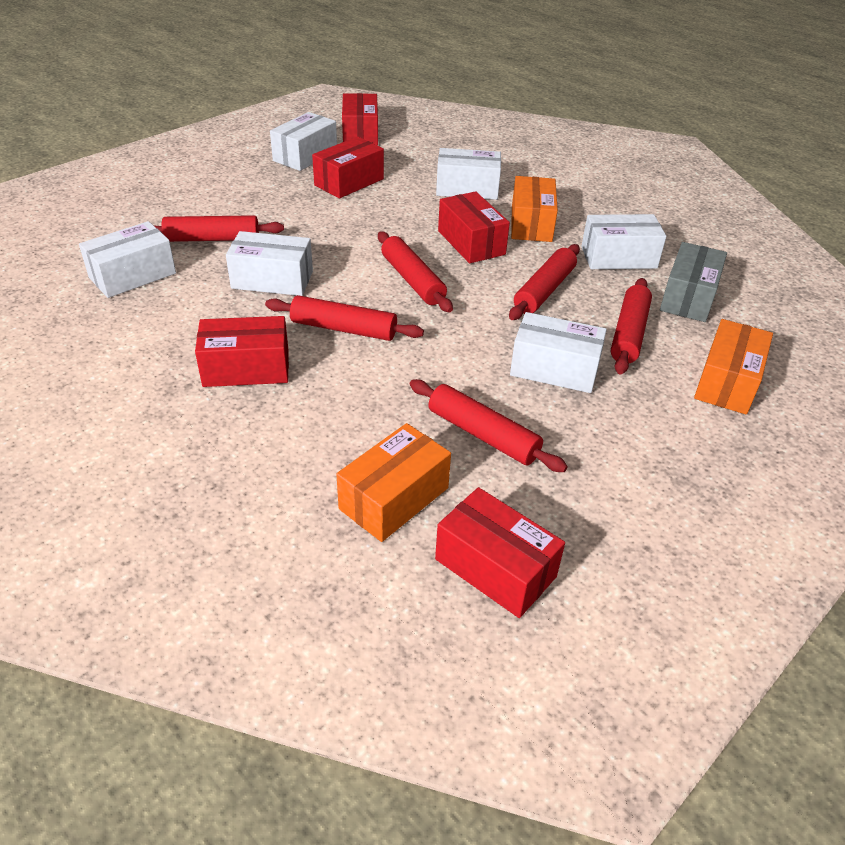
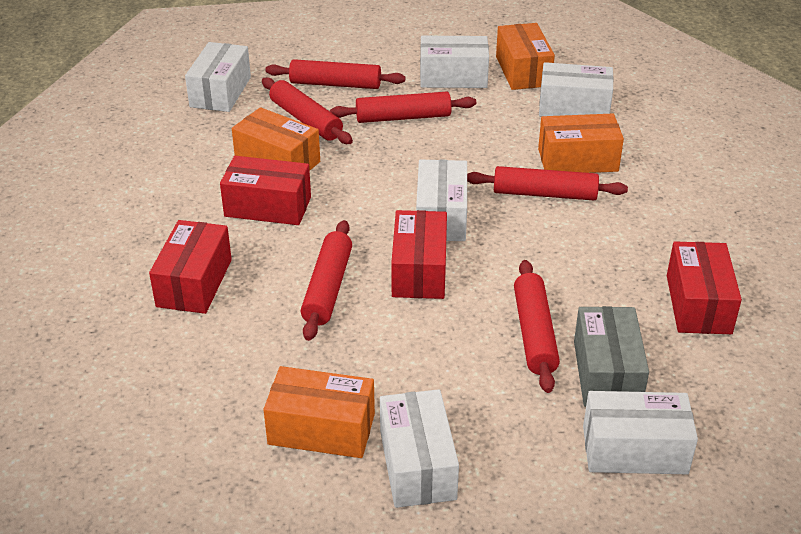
orange box: [336,423,451,542] [511,176,558,242] [694,319,773,414] = 3 -> [232,107,320,171] [263,366,375,458] [496,23,555,90] [538,114,624,173] = 4
red box: [195,316,289,387] [312,137,384,199] [342,93,378,145] [435,487,565,618] [438,191,510,263] = 5 -> [149,220,232,314] [220,156,311,225] [391,210,447,299] [667,242,742,334] = 4

